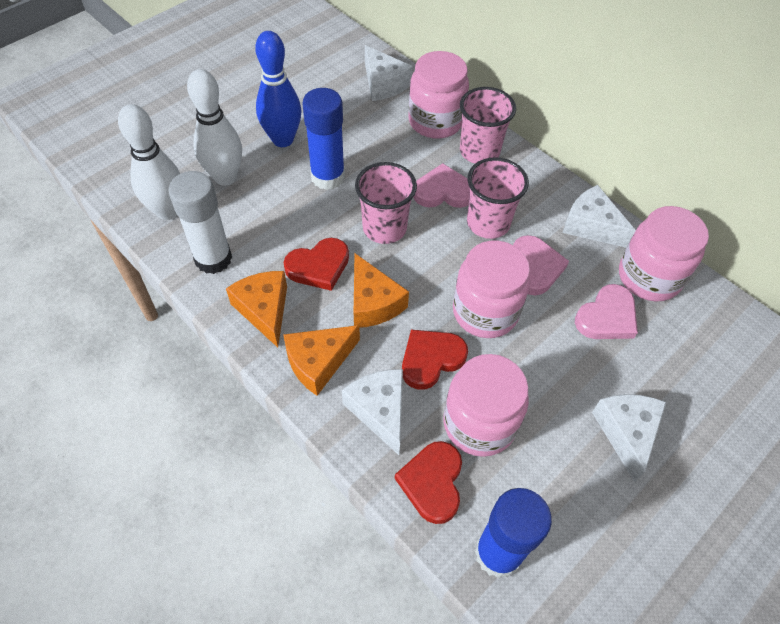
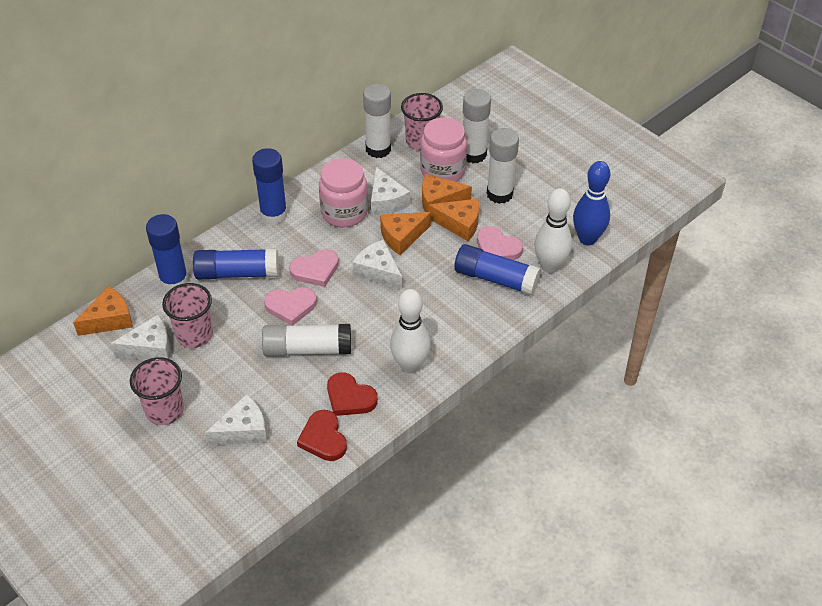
blue glue stick: [302,88,345,190] [475,488,552,578] = 2 -> [146,214,189,291] [193,248,279,280] [252,148,287,225] [454,244,541,295] = 4
orange cheese: [226,271,287,347] [283,325,360,396] [354,253,409,328] = 3 -> [73,286,133,336] [380,212,431,255] [422,174,472,212] [429,199,479,241] = 4
pink jar: [409,51,469,139] [443,354,529,457] [453,241,530,338] [619,206,709,301] = 4 -> [319,158,368,227] [420,117,467,182] = 2
red heart: [284,238,349,291] [395,441,462,524] [402,330,468,390] = 3 -> [297,410,347,461] [327,372,378,416] = 2
white glue stick: [168,171,232,274] = 1 -> [262,324,351,356] [363,84,391,158] [463,89,491,163] [487,128,519,204] = 4

